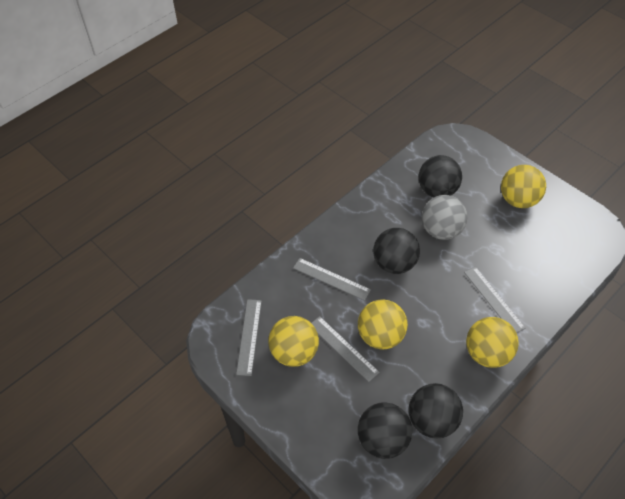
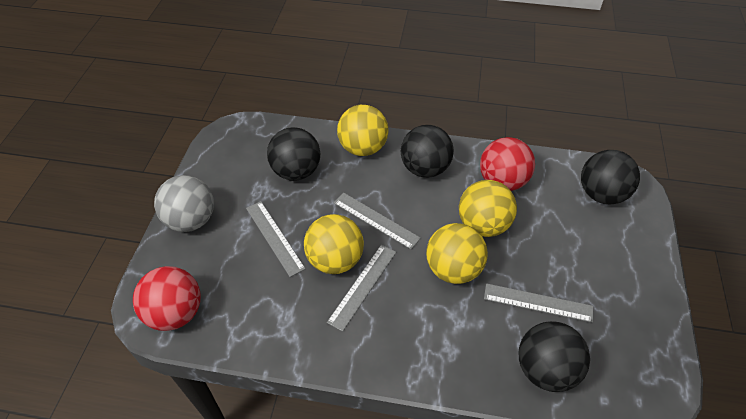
red ball: none = 0 -> [133,266,201,331] [480,137,535,191] = 2

